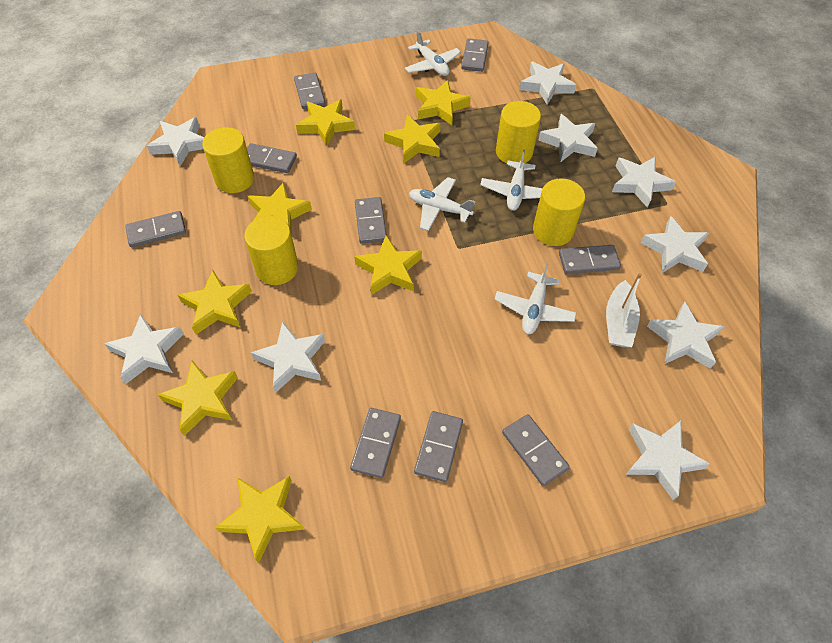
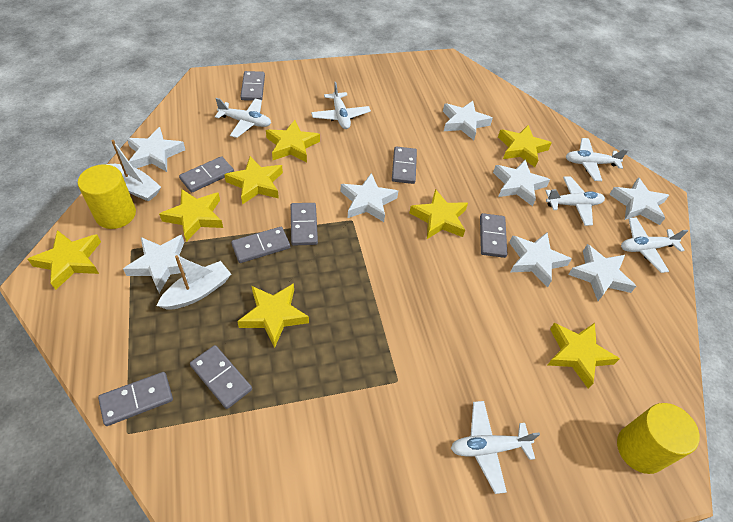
grey domino: [125,211,186,248] [247,143,297,173] [294,73,325,109] [350,408,401,478] [355,197,387,244] [414,411,463,482] [461,38,489,72] [502,414,570,486] [559,245,621,274] = 9 -> [98,372,173,426] [179,156,234,193] [190,345,252,409] [231,227,290,263] [240,71,265,101] [291,203,318,246] [392,147,417,184] [480,213,507,258] = 8
white boat: [606,273,642,347] = 1 -> [106,140,161,202] [157,255,231,310] = 2
white plane: [405,30,461,76] [409,177,475,231] [480,150,543,211] [494,263,577,334] = 4 -> [215,98,271,138] [311,82,371,129] [451,401,540,494] [545,176,605,226] [566,138,628,181] [621,217,688,273] = 6
white star: [104,314,184,384] [147,117,204,166] [251,321,325,393] [519,62,576,105] [538,114,598,162] [612,157,676,208] [625,421,710,501] [641,216,709,273] [647,302,724,369] = 9 -> [123,235,185,293] [126,127,185,172] [340,173,398,222] [443,101,493,140] [493,160,550,206] [509,233,572,288] [568,244,636,301] [609,177,669,225] = 8
yellow cylinder: [202,127,254,193] [244,216,298,285] [496,101,541,163] [533,178,585,246] = 4 -> [78,164,136,229] [617,403,700,474] = 2

